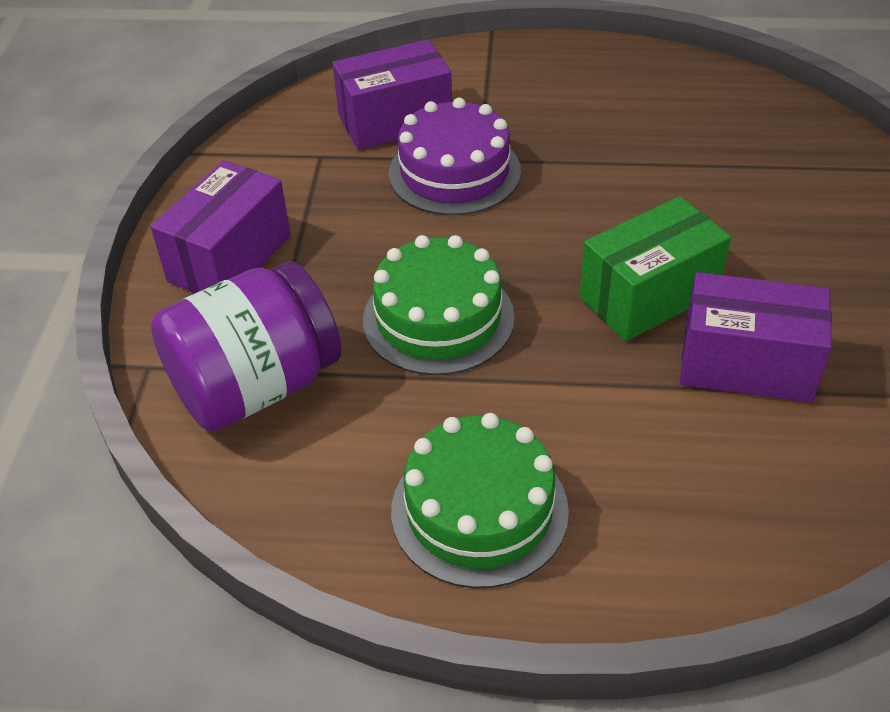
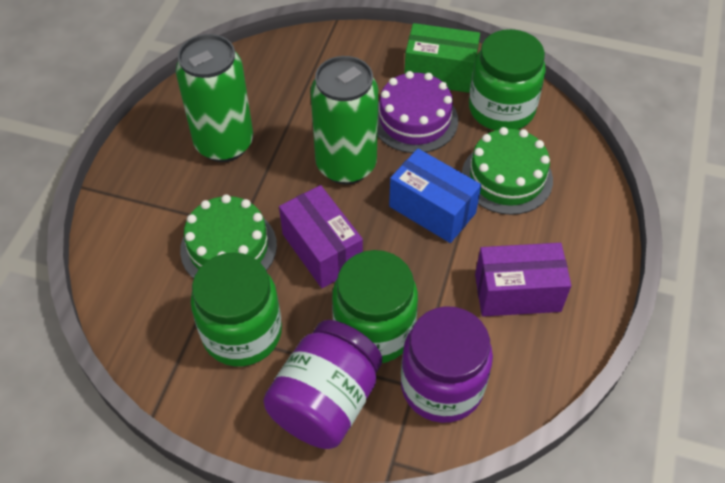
blue box: none = 0 -> [389,149,481,243] = 1
green can: none = 0 -> [176,34,253,162] [310,56,378,184] = 2
green jar: none = 0 -> [191,252,282,366] [332,250,418,363] [469,29,546,130] = 3
purple box: [151,160,291,293] [332,39,452,150] [680,272,832,403] = 3 -> [279,185,363,288] [475,243,571,317] = 2
purple jar: [151,261,342,432] = 1 -> [263,320,382,449] [401,306,493,423] = 2

